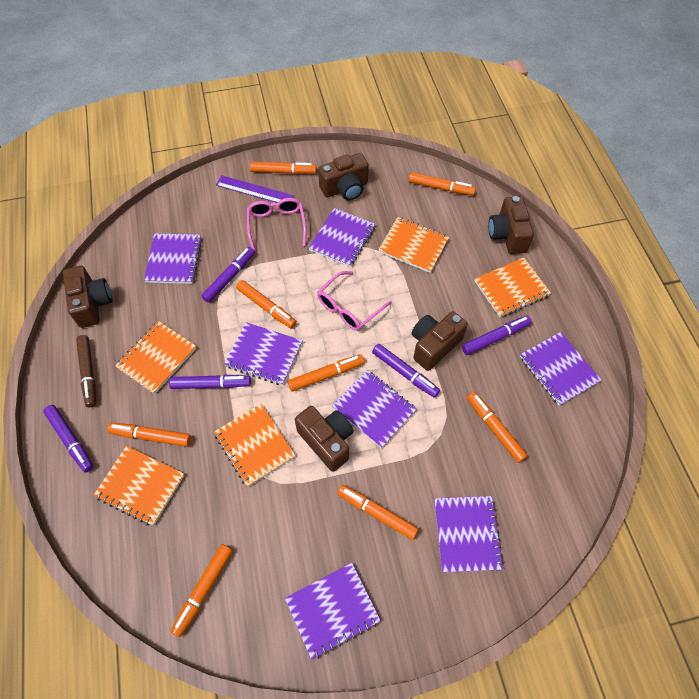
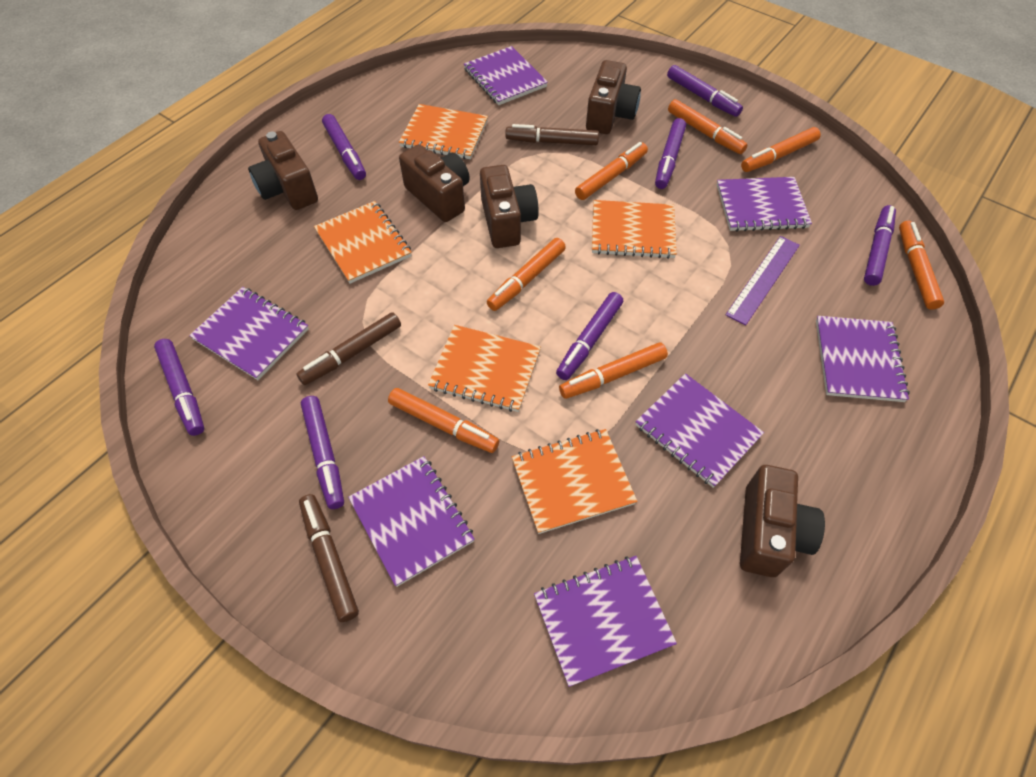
brown marker: [76,335,96,407] = 1 -> [296,312,401,385] [299,494,359,622] [505,124,599,145] = 3
orange marker: [107,423,191,447] [170,544,232,637] [236,280,297,329] [250,162,317,174] [288,354,364,391] [337,485,419,540] [408,172,476,196] [467,392,528,463] = 8 -> [388,388,499,453] [487,238,566,311] [559,342,668,399] [575,142,648,200] [668,99,748,154] [741,127,821,172] [899,221,944,310] = 7
pink glasses: [247,198,306,251] [317,271,392,331] = 2 -> none = 0
purple marker: [43,405,94,472] [169,375,251,389] [201,247,255,303] [372,344,440,398] [462,316,531,355] = 5 -> [154,339,204,436] [301,396,344,509] [322,114,366,180] [556,292,623,380] [655,118,686,189] [667,65,743,117] [864,205,896,286] = 7

